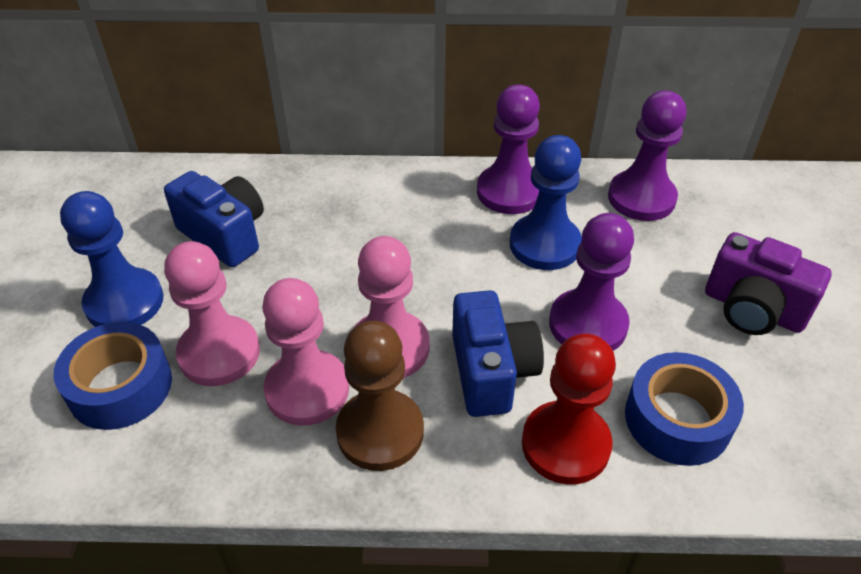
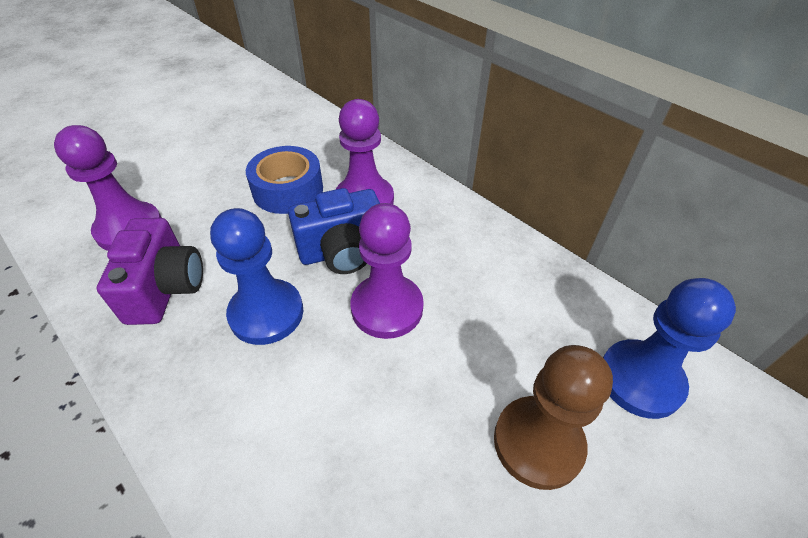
blue camera: [164,171,264,267] [452,290,544,417] = 2 -> [288,188,380,274] = 1
blue tape: [53,322,172,430] [625,352,744,466] = 2 -> [246,146,323,214] = 1
pink pawn: [164,241,260,386] [262,278,349,425] [354,236,429,378] = 3 -> none = 0
red pawn: [522,333,616,485] = 1 -> none = 0

